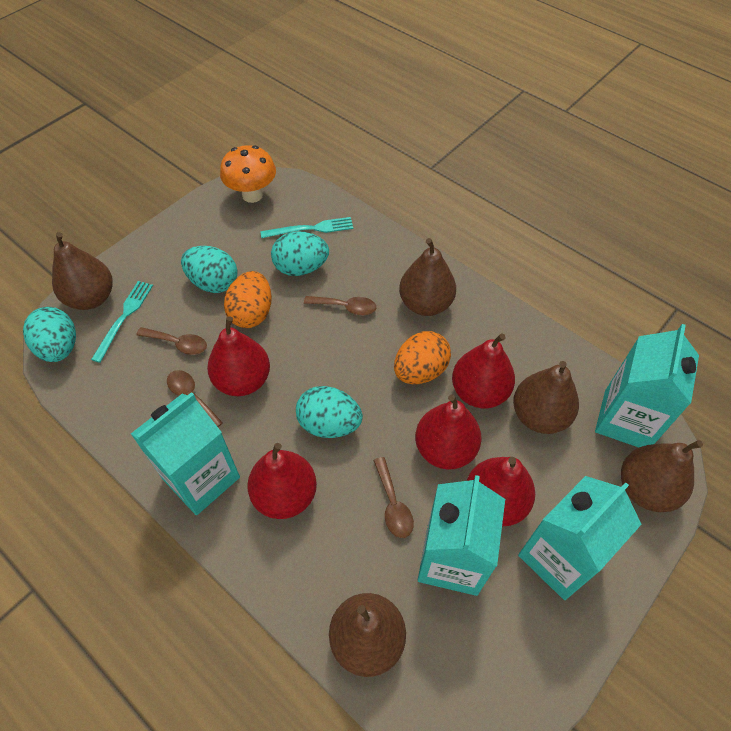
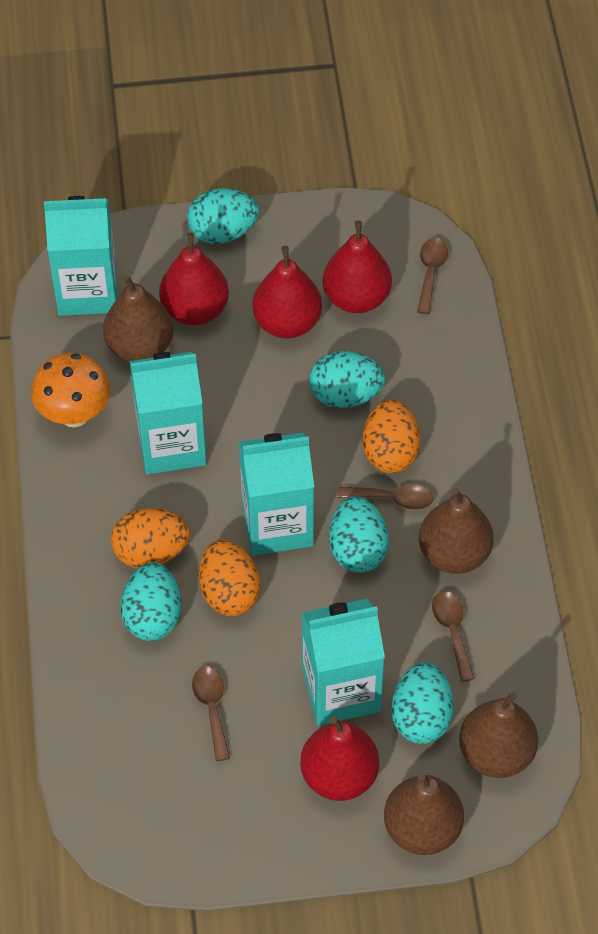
brown pear: [52,232,113,310] [329,593,406,677] [399,238,456,316] [513,361,579,434] [621,440,703,512] = 5 -> [103,275,174,362] [384,773,464,855] [419,488,494,574] [459,692,538,778] = 4
orange egg: [224,271,272,328] [394,331,451,384] = 2 -> [111,508,190,568] [199,540,260,616] [363,399,420,473] = 3
red pear: [207,316,270,396] [247,443,317,519] [415,394,482,470] [452,333,515,408] [467,457,535,526] = 5 -> [159,233,229,325] [252,246,322,339] [300,716,379,801] [323,220,392,313] = 4
turquoise egg: [23,307,76,362] [181,246,238,293] [271,231,329,276] [296,386,363,438] = 4 -> [120,562,181,641] [187,188,259,244] [309,351,386,408] [329,496,389,573] [391,662,454,744] = 5
turquoise fork: [91,281,153,363] [260,217,353,238] = 2 -> none = 0

